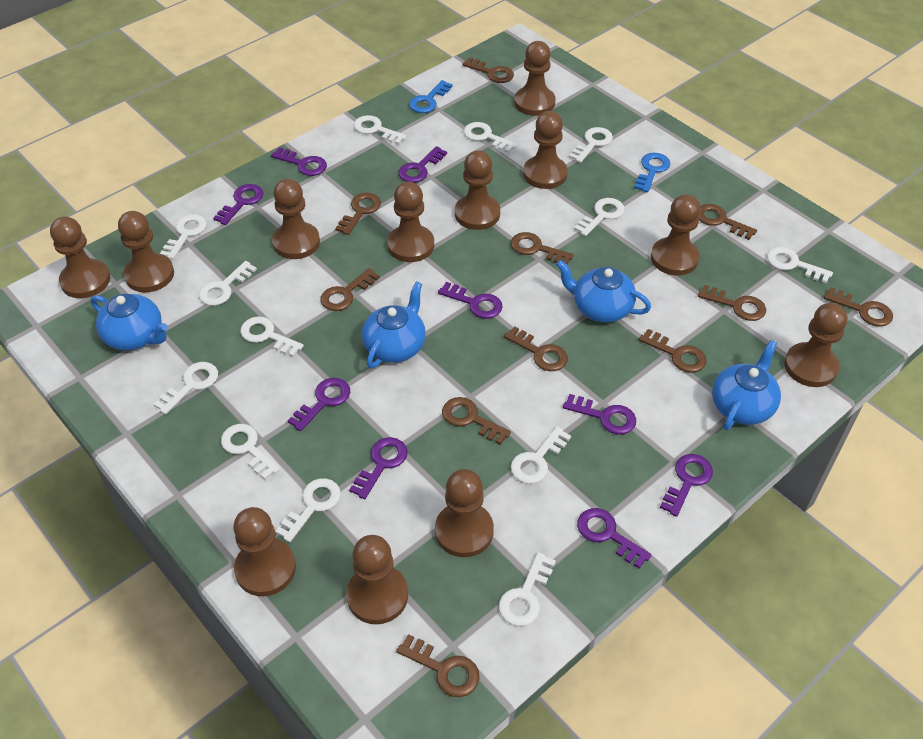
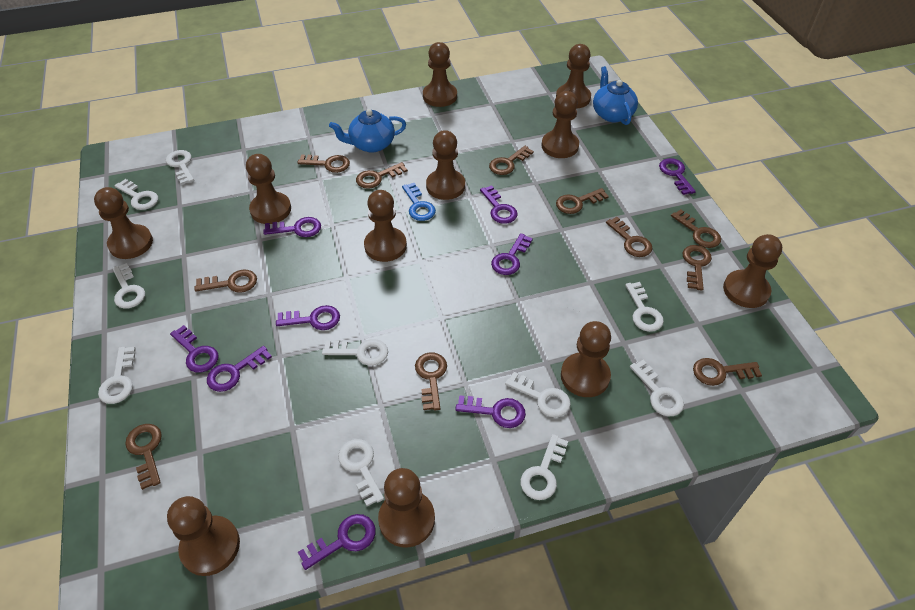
blue key: [409,80,453,113] [634,153,670,192] = 2 -> [402,183,436,221] = 1
blue teapot: [91,294,168,350] [362,281,426,369] [556,260,651,323] [712,340,781,430] = 4 -> [329,109,406,153] [593,66,638,125] = 2
brown pawn: [50,216,110,298] [118,211,174,293] [233,507,296,596] [272,179,320,259] [346,535,408,624] [387,182,434,262] [435,469,494,557] [455,150,500,230] [514,41,556,116] [523,111,568,189] [651,194,701,275] [784,303,848,387] = 12 -> [94,187,153,259] [167,496,240,576] [246,154,291,224] [364,190,407,262] [378,468,435,548] [423,42,457,107] [426,130,465,200] [542,91,579,158] [556,44,591,109] [561,321,611,397] [723,234,782,308] = 11
white key: [153,362,218,415] [160,214,207,259] [199,261,257,306] [221,424,280,480] [240,316,304,357] [275,478,341,542] [354,115,407,145] [464,122,517,153] [499,552,556,626] [511,427,571,484] [569,127,613,163] [574,198,625,236] [767,247,833,283] = 13 -> [98,347,136,404] [113,263,145,309] [115,179,158,210] [166,150,194,185] [322,339,388,366] [338,439,384,506] [505,372,571,417] [521,434,568,500] [625,282,664,332] [630,360,684,416] = 10

